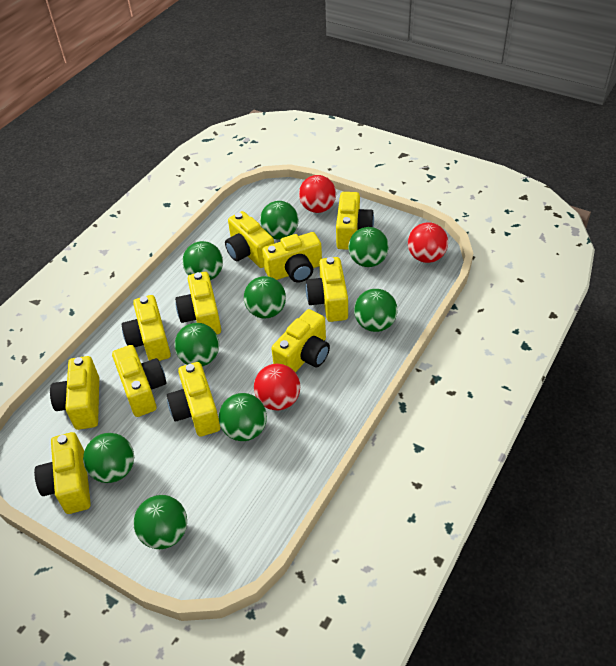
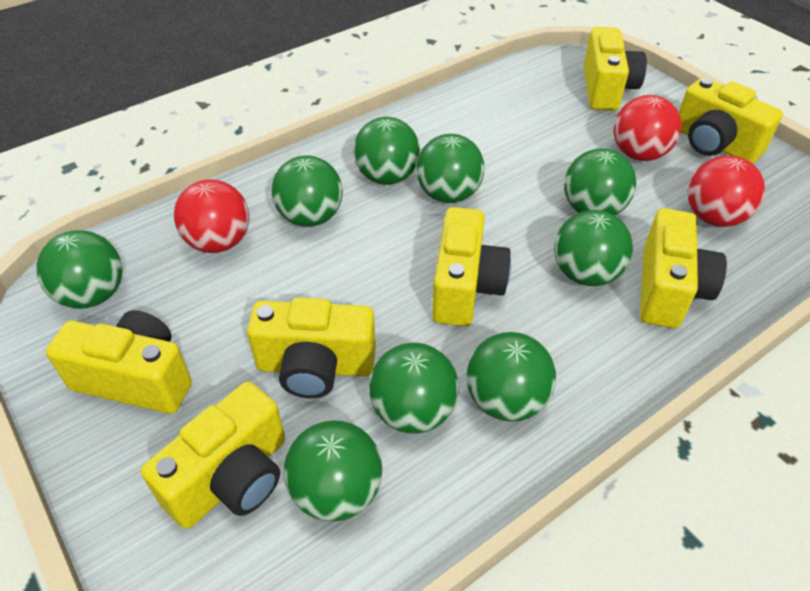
yellow camera: [34,432,91,514] [50,356,99,430] [112,345,166,417] [122,295,171,361] [167,362,220,437] [175,272,221,334] [225,211,274,268] [262,232,322,282] [271,309,330,372] [306,257,348,322] [336,192,374,250] = 11 -> [46,310,192,414] [141,382,285,529] [247,298,376,398] [432,207,511,326] [584,27,647,111] [640,208,727,328] [679,77,783,163] = 7

